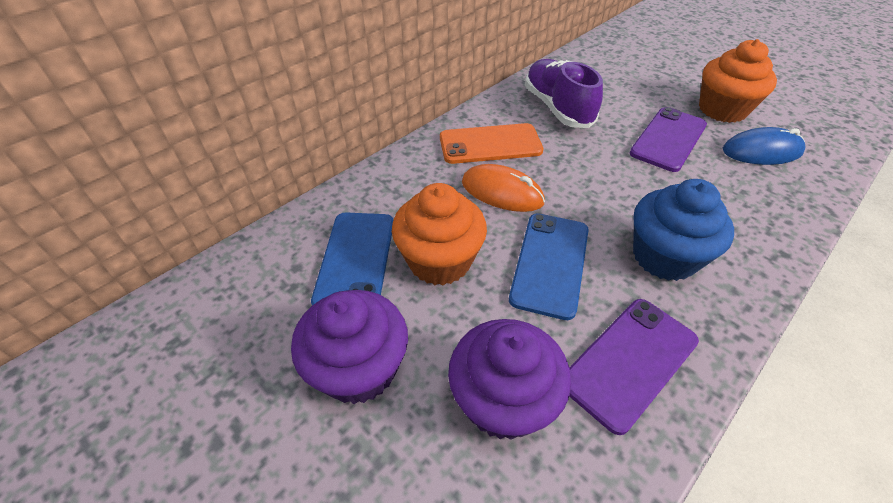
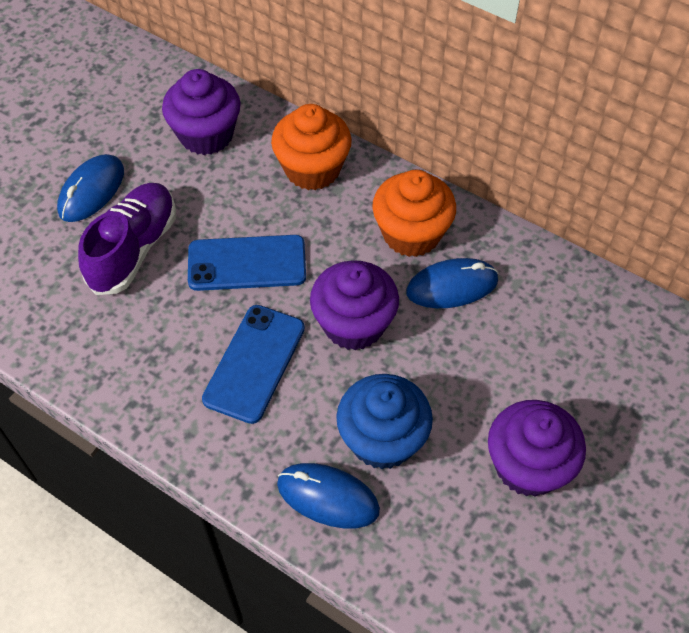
blue mouse: [723,127,806,165] = 1 -> [57,154,124,222] [277,463,380,528] [406,258,499,308] = 3
orange mouse: [462,164,545,212] = 1 -> none = 0
orange phone: [440,123,543,164] = 1 -> none = 0
purple cupcake: [291,290,408,404] [448,319,571,440] = 2 -> [162,69,241,155] [310,260,399,351] [488,400,586,497] = 3
purple phone: [569,299,699,435] [630,107,707,172] = 2 -> none = 0

